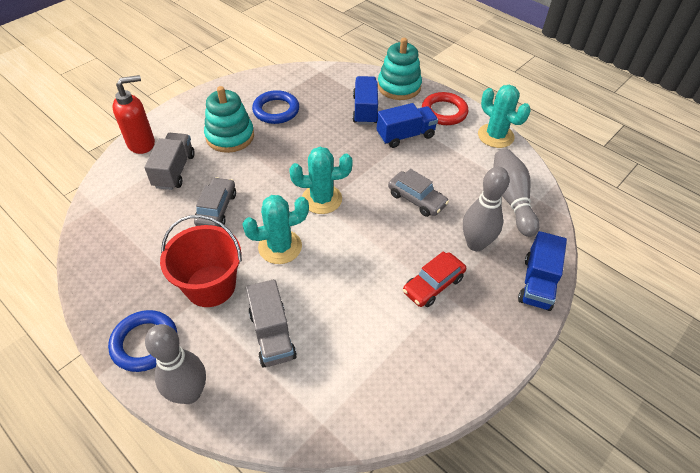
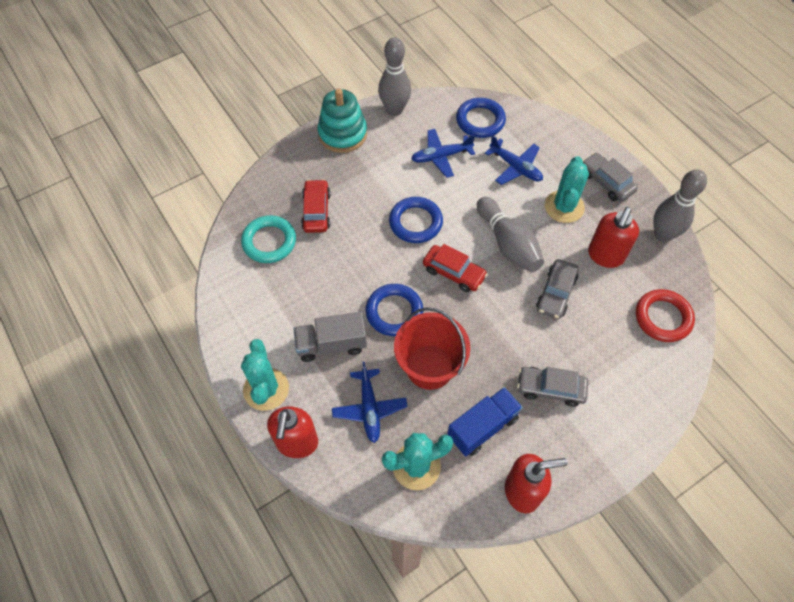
blue plane: none = 0 -> [332,362,408,443] [411,129,475,178] [485,135,543,185] = 3
blue ring: [108,310,177,372] [252,90,299,124] = 2 -> [366,284,423,336] [389,197,443,243] [456,98,506,138] = 3
blue truck: [353,76,378,125] [377,103,438,148] [518,231,567,311] = 3 -> [447,387,523,456] = 1
grey car: [194,177,236,227] [388,169,449,217] = 2 -> [517,367,588,407] [536,259,579,319] [583,152,638,202] = 3
grey truck: [144,133,195,190] [246,279,297,367] = 2 -> [293,312,367,362] = 1
red car: [403,251,466,307] = 1 -> [301,179,331,233] [423,244,488,292] = 2
red soap dispenser: [112,75,155,154] = 1 -> [267,407,318,458] [505,454,567,513] [588,207,639,268] = 3
turquoise ring: none = 0 -> [241,215,296,263] = 1
turquoise stacking toy: [204,86,254,153] [378,38,422,100] = 2 -> [317,88,367,153] = 1

